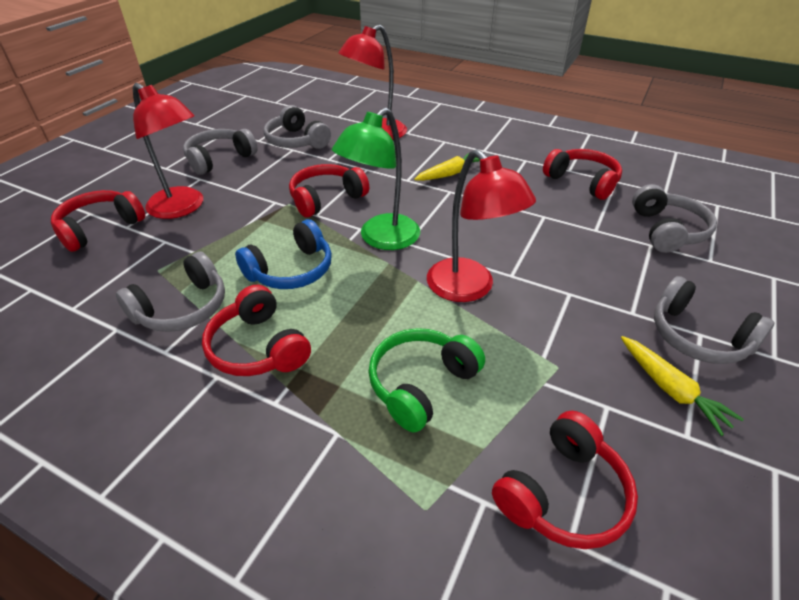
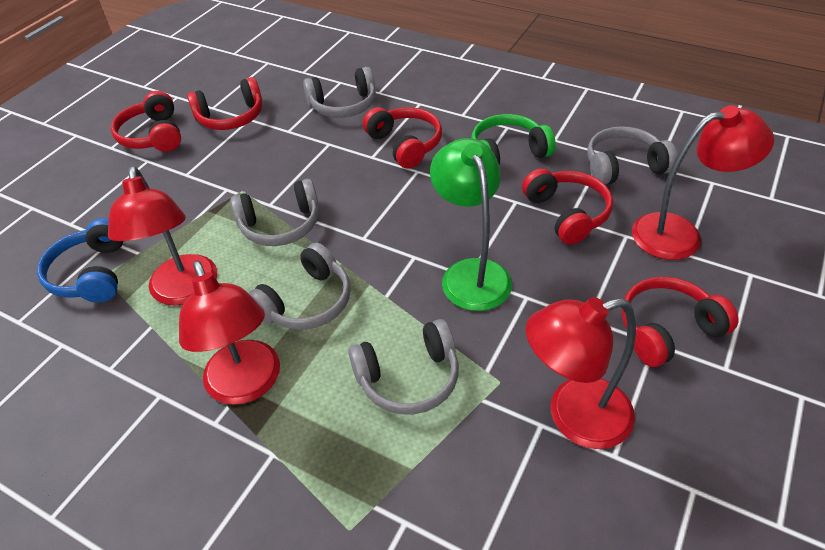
red lamp: [133,83,203,219] [338,25,407,140] [427,149,536,302] = 3 -> [108,167,217,306] [179,261,280,405] [526,297,636,449] [632,105,774,260] = 4
yellow carrot: [414,153,480,181] [621,336,744,436] = 2 -> none = 0

